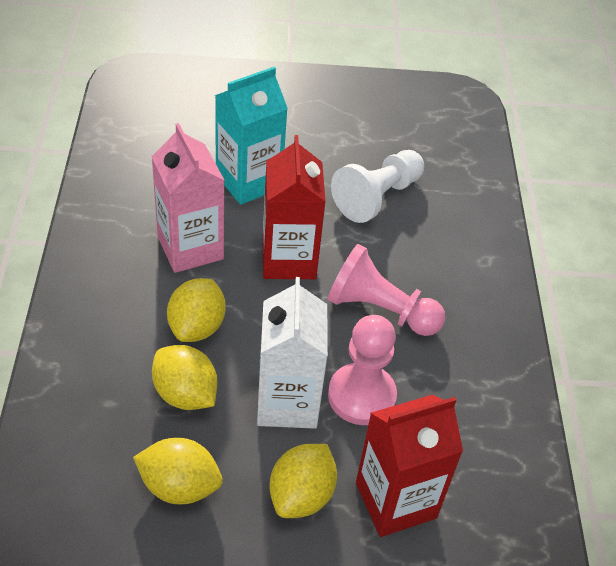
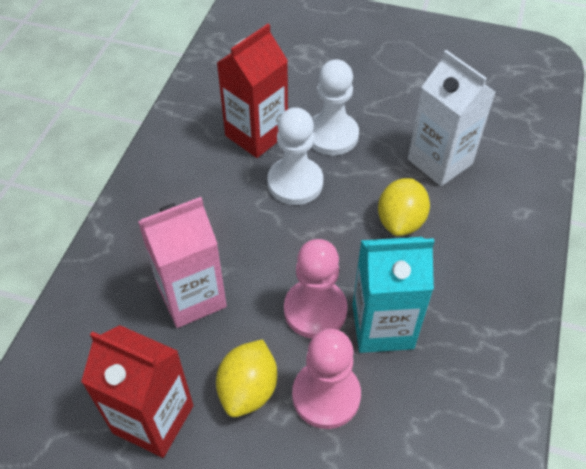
white pawn: [331,150,424,223] = 1 -> [267,107,323,205] [311,59,359,155] = 2
yellow lemon: [133,438,223,505] [152,345,217,410] [167,278,226,342] [269,444,337,518] = 4 -> [216,339,277,417] [378,178,430,236] = 2

